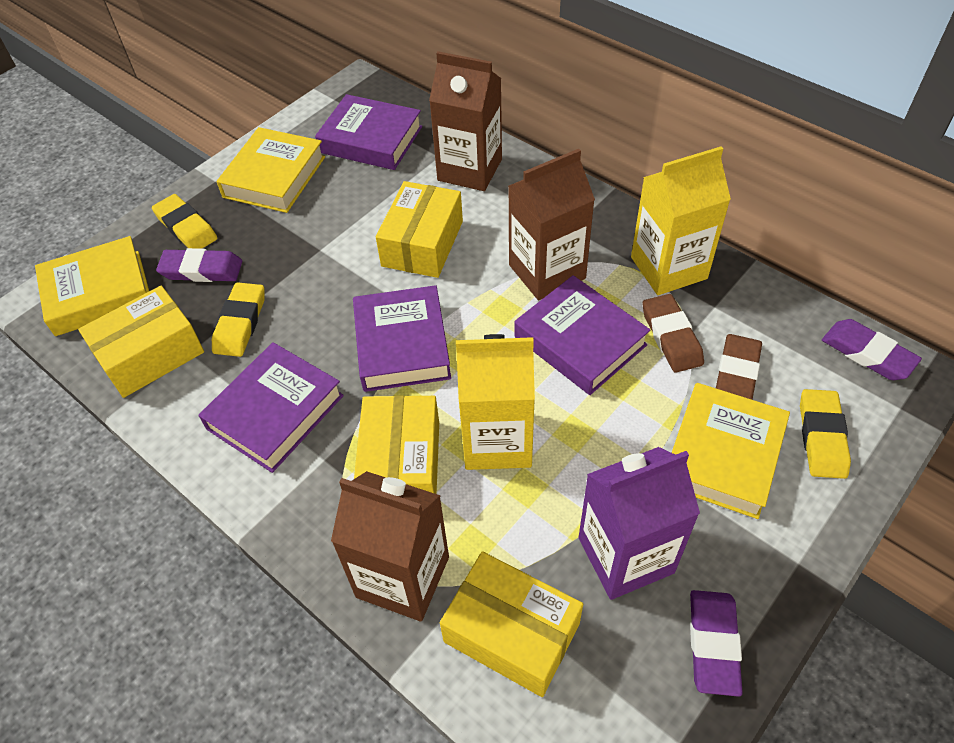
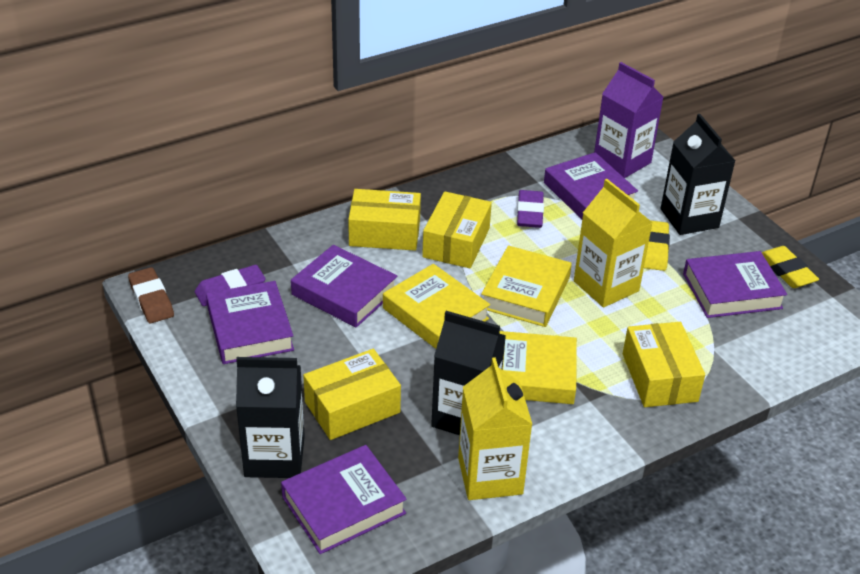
black carton: none = 0 -> [236,357,305,478] [431,311,506,435] [660,114,735,235] = 3
brown carton: [331,471,449,622] [429,51,502,191] [508,149,595,300] = 3 -> none = 0
brown eraser: [642,294,704,373] [716,334,762,400] = 2 -> [128,267,174,323] = 1
purple book: [198,342,344,473] [315,94,422,170] [353,285,451,392] [514,275,651,395] = 4 -> [206,281,294,364] [281,445,407,554] [291,245,397,328] [544,152,638,219] [683,251,787,318] = 5
purple eraser: [156,248,242,282] [690,590,743,697] [822,319,922,380] = 3 -> [195,265,266,306] [517,190,544,228] = 2
yellow eraser: [152,194,217,249] [212,282,264,357] [800,389,851,479] = 3 -> [644,220,670,271] [761,246,819,288] = 2

